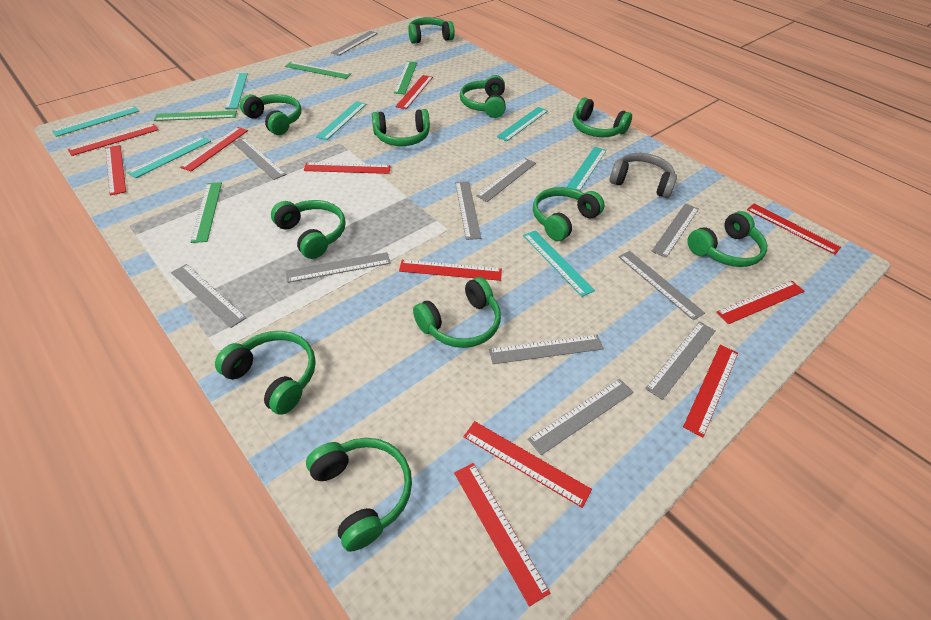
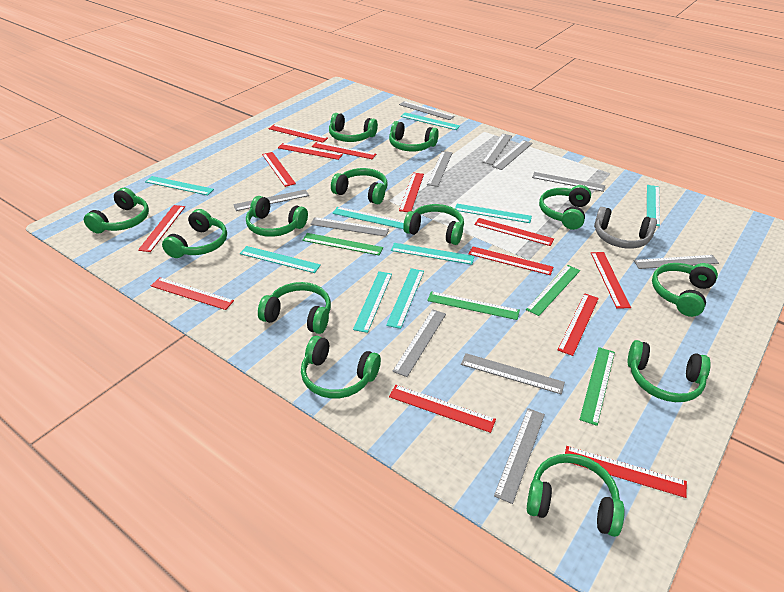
green headphones: [215,331,316,415] [240,94,301,135] [271,200,346,259] [306,438,412,552] [372,109,430,146] [408,17,455,44] [413,277,501,348] [460,75,506,118] [533,187,604,241] [573,98,632,137] [688,211,767,267] = 11 -> [84,188,149,234] [162,209,227,258] [246,196,308,237] [258,282,331,334] [301,336,381,399] [329,113,378,142] [331,168,387,204] [389,121,439,151] [403,204,464,245] [527,454,625,537] [539,185,591,230] [627,340,711,402] [652,263,718,317] = 13
red ruler: [68,124,159,156] [106,145,126,196] [180,127,248,171] [304,162,391,174] [395,75,433,109] [399,260,502,281] [454,463,550,607] [463,421,592,508] [683,345,738,438] [716,281,805,324] [747,204,841,255] = 11 -> [138,205,185,252] [151,277,234,310] [262,152,296,187] [269,124,328,143] [278,143,343,160] [312,142,376,159] [389,385,496,433] [399,173,424,212] [469,246,553,275] [474,218,554,246] [558,293,599,356] [565,446,687,498] [591,252,631,309] = 13
turquoise ruler: [52,106,139,137] [127,136,211,178] [225,73,248,109] [316,101,367,140] [497,107,548,141] [523,230,595,297] [566,147,607,191] = 7 -> [145,176,214,195] [240,246,321,273] [333,207,404,229] [353,271,392,333] [386,268,424,329] [391,243,474,265] [401,113,460,130] [455,204,532,223] [647,185,660,226] = 9

